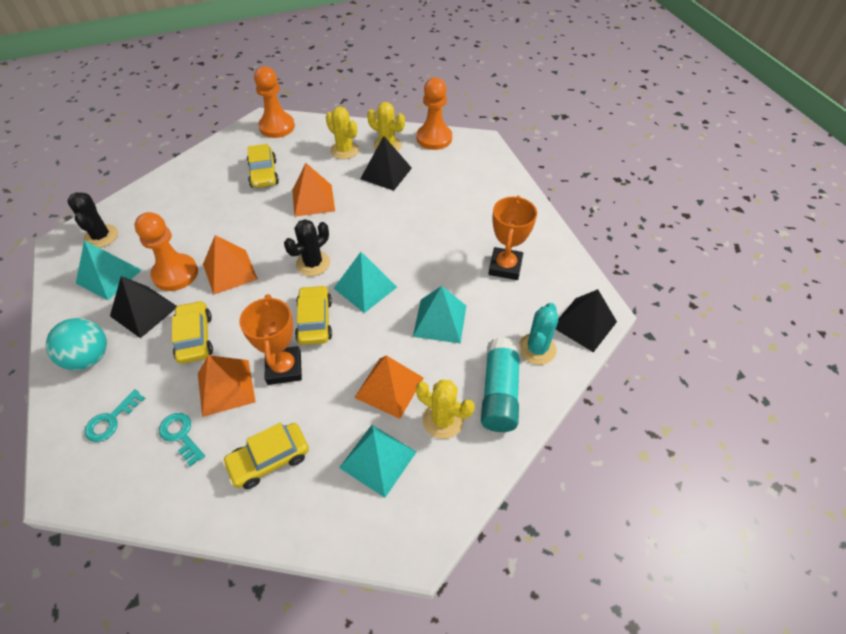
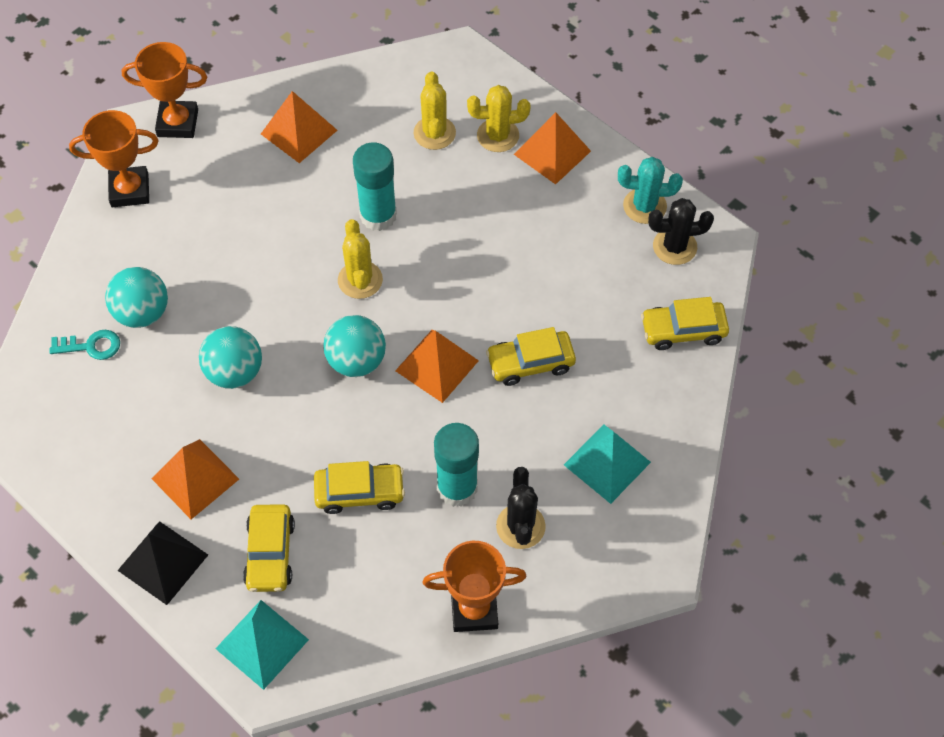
black pyramid: [110,276,177,338] [360,136,412,191] [556,289,617,352] = 3 -> [117,521,208,605] = 1
orange pawn: [134,212,198,291] [254,66,295,138] [417,77,452,150] = 3 -> none = 0
orange trophy: [239,294,302,385] [488,196,537,280] = 2 -> [69,110,158,207] [122,42,207,138] [423,541,526,632] = 3
turquoise ball: [46,318,107,370] = 1 -> [105,267,168,328] [199,326,262,389] [323,315,386,377] = 3
turquoise glue stick: [481,337,521,432] = 1 -> [353,142,397,231] [434,423,479,507] = 2
turquoise key: [85,389,145,442] [159,413,205,467] = 2 -> [50,330,120,360] = 1
turquoise pyramid: [76,240,141,300] [334,252,397,313] [339,425,416,498] [413,286,466,344] = 4 -> [215,600,309,690] [564,425,651,504] = 2

